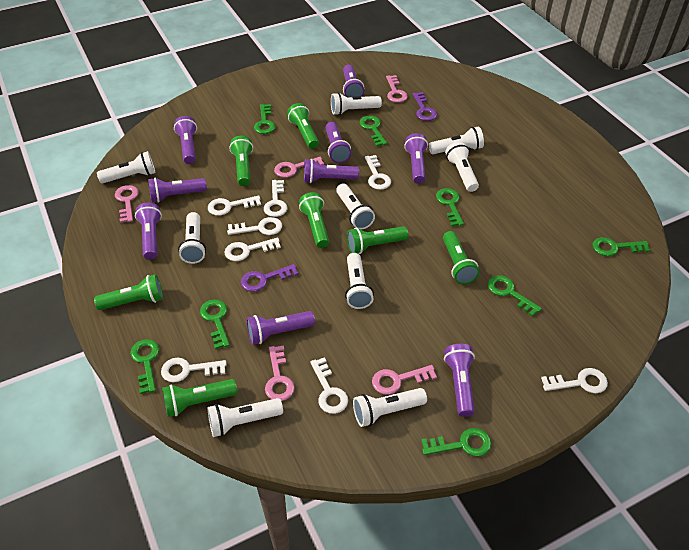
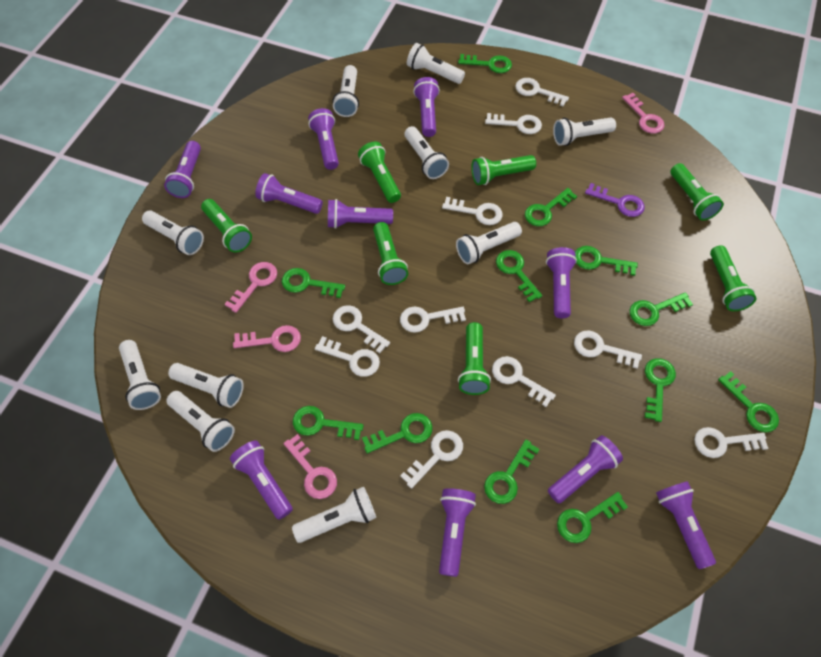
green key: [130,339,159,394] [200,299,230,349] [254,104,275,134] [360,116,387,146] [421,428,491,457] [436,188,464,226] [488,275,542,317] [592,237,650,256] = 8 -> [282,268,345,298] [293,406,364,440] [362,413,432,454] [458,54,512,73] [484,440,540,504] [496,250,542,302] [525,188,577,226] [557,492,628,543] [575,246,638,276] [630,292,693,326] [645,358,676,422] [718,371,779,432] = 12
pink key: [115,185,139,223] [265,345,295,401] [274,157,324,178] [372,365,437,395] [386,75,408,103] = 5 -> [225,262,277,313] [233,325,301,352] [283,434,337,499] [622,93,664,134] = 4
purple flashlight: [135,203,162,260] [148,178,207,203] [174,116,197,164] [246,311,315,345] [304,159,359,183] [325,122,351,163] [343,65,364,97] [404,133,428,184] [444,344,475,417] = 9 -> [164,141,201,198] [230,440,293,520] [255,173,323,214] [308,108,339,170] [328,199,393,229] [413,77,440,137] [439,488,476,577] [546,247,577,318] [548,435,623,504] [656,481,716,569] = 10
purple key: [241,264,299,292] [413,92,437,121] = 2 -> [585,183,645,217] = 1
white flashlight: [97,151,156,184] [178,212,206,264] [207,398,283,437] [331,92,382,115] [336,183,375,230] [345,253,374,309] [353,388,427,427] [429,126,484,154] [445,141,479,192] = 9 -> [119,340,161,410] [142,211,204,255] [166,391,235,452] [168,363,244,408] [292,487,376,543] [332,65,359,117] [404,126,449,179] [407,43,465,84] [456,222,522,264] [553,117,616,146] = 10
white key: [161,358,227,383] [208,195,261,216] [224,237,281,261] [227,217,282,235] [264,180,287,217] [310,357,348,414] [365,155,391,190] [541,368,608,393] = 8 -> [315,336,380,377] [333,305,390,353] [400,307,466,333] [400,430,463,489] [442,197,503,225] [485,113,542,134] [492,356,556,407] [515,78,569,106] [574,330,642,369] [694,427,769,458] = 10

